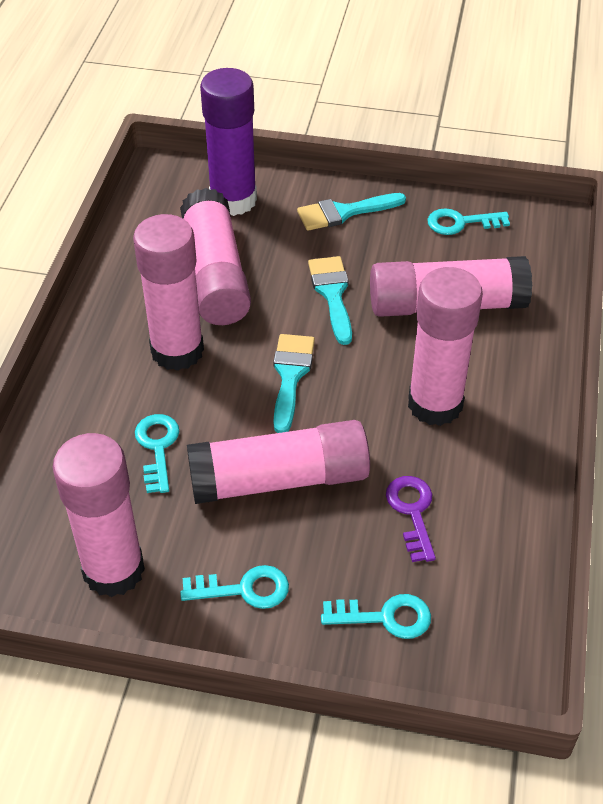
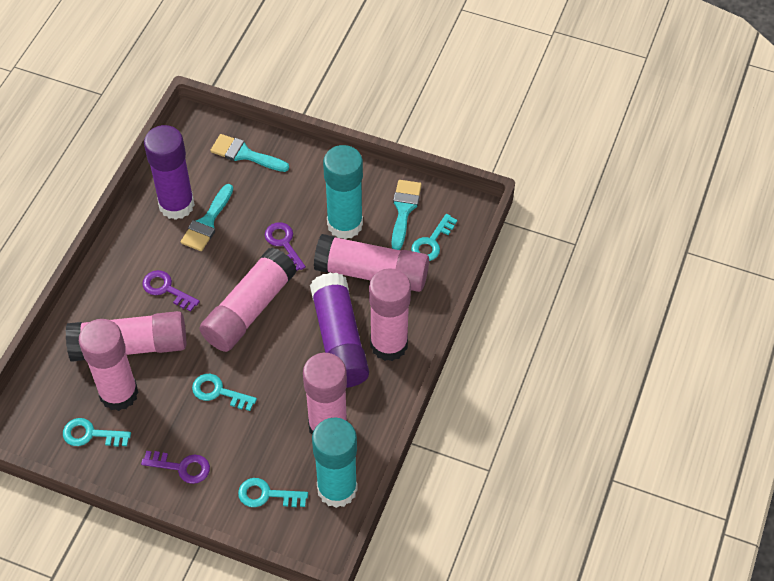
purple glue stick: [200,68,257,216] = 1 -> [144,125,195,220] [310,273,369,388] = 2
purple key: [386,476,436,562] = 1 -> [141,451,210,484] [142,270,200,312] [265,222,306,271] = 3
turquoise glue stick: none = 0 -> [312,418,358,508] [323,145,363,239] = 2

